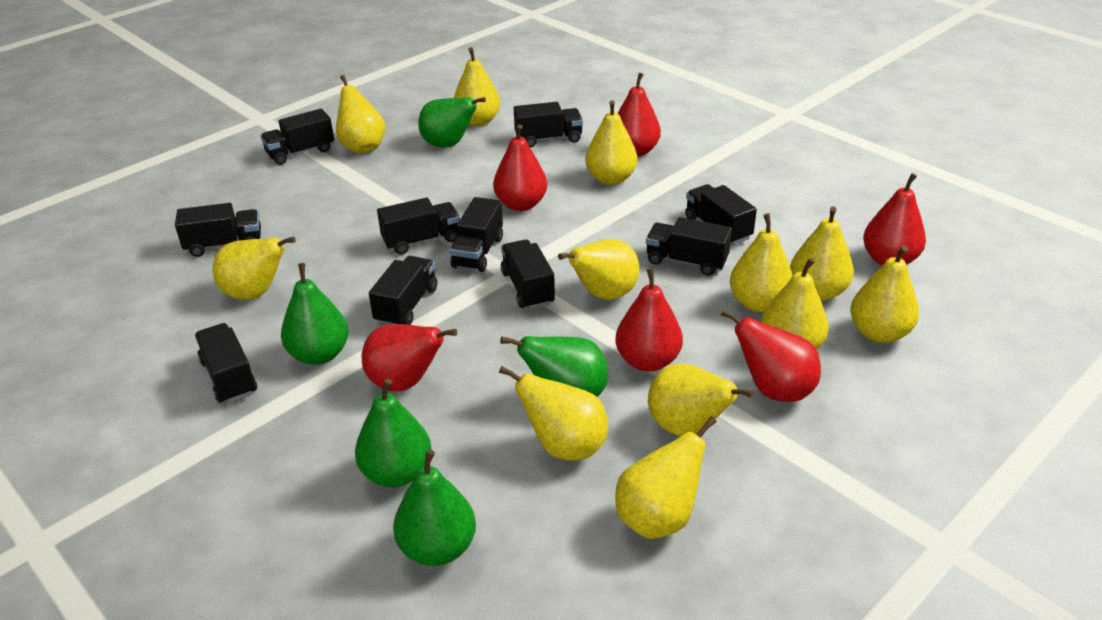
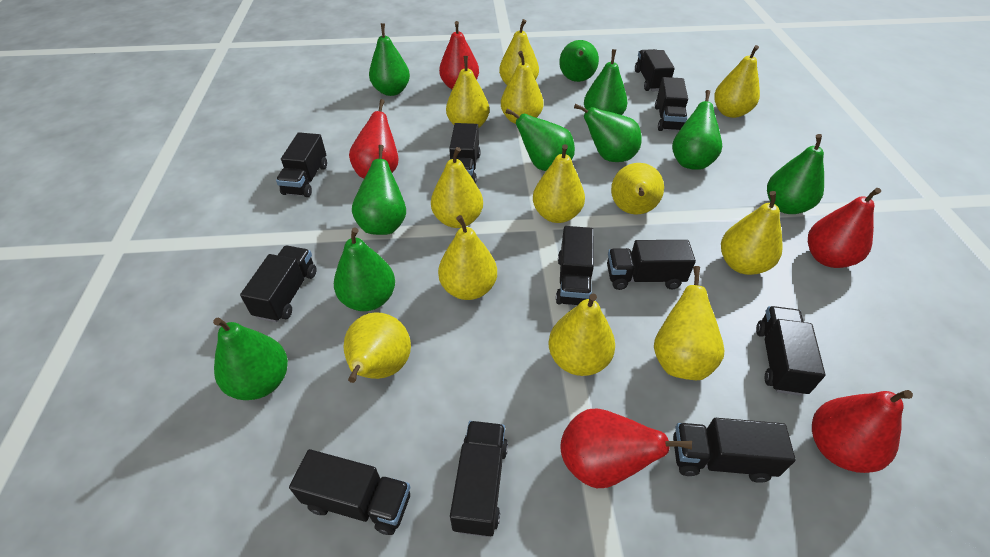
black truck: [175,203,261,257] [195,323,257,403] [261,109,334,165] [369,256,437,325] [377,197,460,255] [450,197,503,272] [501,239,555,309] [514,102,583,148] [646,217,732,276] [685,184,757,245] = 10 -> [240,246,316,323] [276,132,327,197] [289,449,410,535] [449,123,481,184] [450,421,508,537] [556,226,594,305] [607,240,696,290] [635,49,675,91] [655,77,688,131] [673,418,796,483] [756,306,825,396] = 11
green pear: [281,263,348,365] [355,378,432,487] [393,450,476,566] [418,97,486,148] [501,336,608,397] = 5 -> [213,318,288,400] [334,227,395,311] [352,145,406,235] [369,23,410,96] [505,108,575,171] [559,40,599,82] [574,103,641,162] [584,49,627,115] [672,90,722,170] [767,134,824,214] = 10
red pear: [362,324,457,391] [493,124,547,211] [616,268,683,371] [618,73,661,157] [721,309,821,402] [863,173,926,266] = 6 -> [349,99,399,178] [439,21,479,89] [560,409,692,488] [808,188,881,268] [812,390,913,473] = 5

